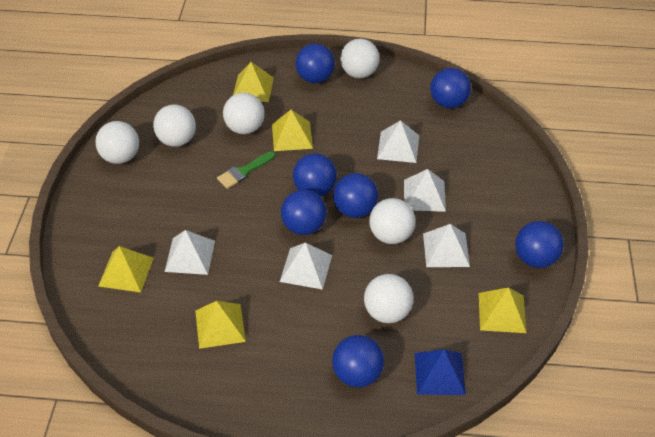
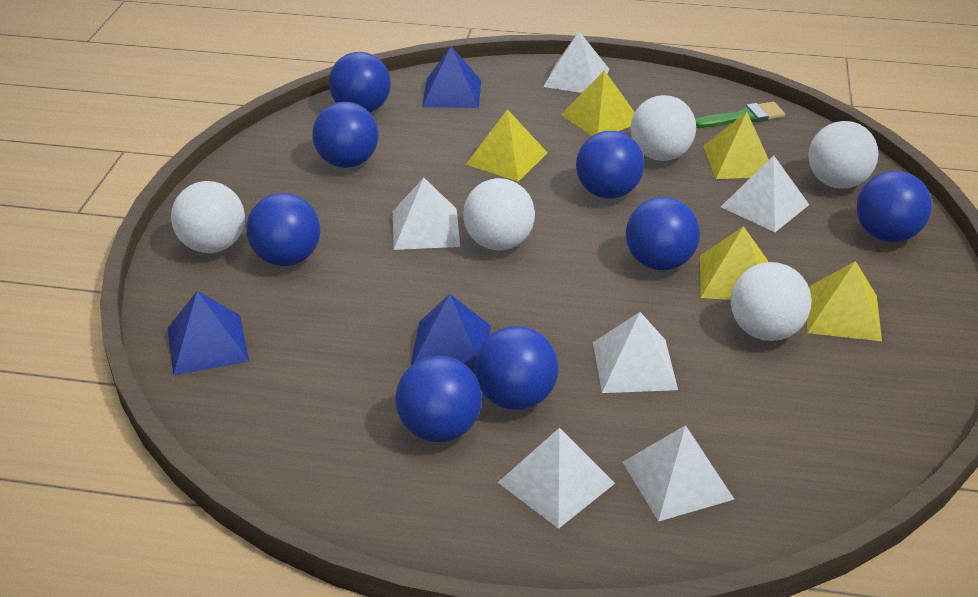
blue ball: [281,190,327,235] [293,153,337,197] [295,43,335,83] [332,335,384,388] [333,173,378,218] [430,68,471,109] [515,221,564,268] = 7 -> [246,193,320,266] [312,102,379,168] [329,52,391,113] [395,355,482,442] [474,326,558,410] [576,131,644,199] [626,197,700,270] [857,171,932,242] = 8
blue pyramid: [415,349,466,395] = 1 -> [168,291,249,376] [411,294,491,374] [422,46,481,108] = 3
white ball: [95,121,139,164] [153,104,196,147] [223,93,265,134] [340,39,380,78] [364,274,413,323] [369,198,415,244] = 6 -> [171,181,245,253] [463,178,535,250] [631,95,696,161] [731,262,812,341] [808,121,878,189] = 5
white pyramid: [165,230,215,275] [280,242,332,290] [377,120,419,163] [404,169,446,212] [423,224,470,267] = 5 -> [393,178,460,250] [498,428,615,529] [543,31,609,93] [593,312,678,393] [623,425,734,522] [721,155,809,232] = 6

